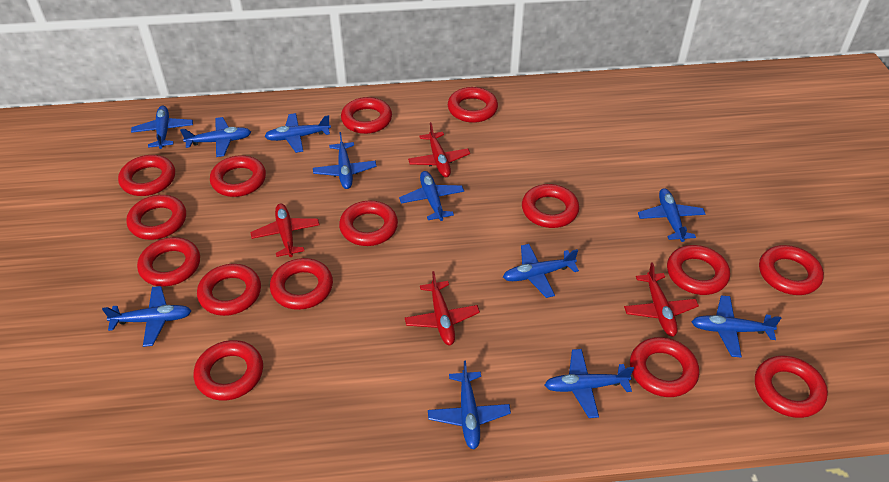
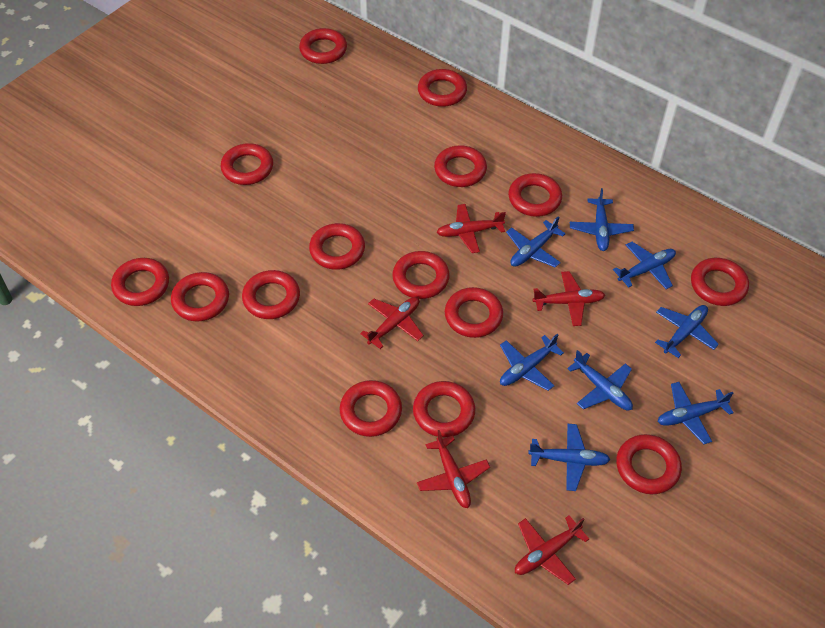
blue plane: [102,286,191,347] [131,106,193,149] [180,117,251,157] [264,113,331,153] [313,132,377,189] [399,171,464,221] [428,361,511,450] [503,244,579,298] [545,349,634,418] [638,188,706,242] [692,296,781,357] = 11 -> [500,334,564,391] [506,216,566,267] [528,424,611,491] [567,350,633,411] [570,188,634,251] [613,242,676,289] [655,305,719,358] [658,382,734,444] = 8
red plane: [250,203,320,257] [405,271,480,345] [408,122,470,177] [624,262,699,336] = 4 -> [360,297,424,349] [417,430,490,508] [437,204,506,253] [515,515,589,585] [532,271,605,326] = 5

